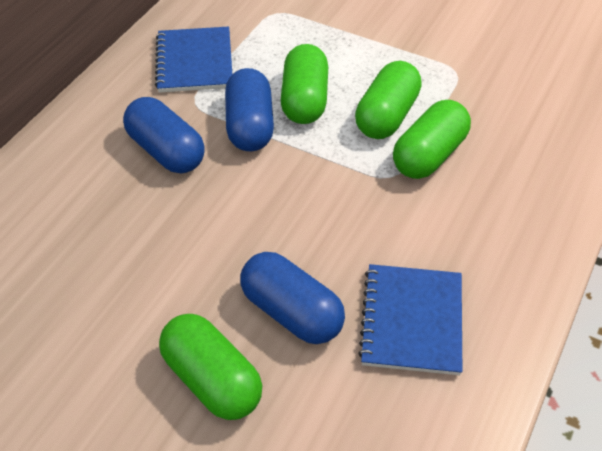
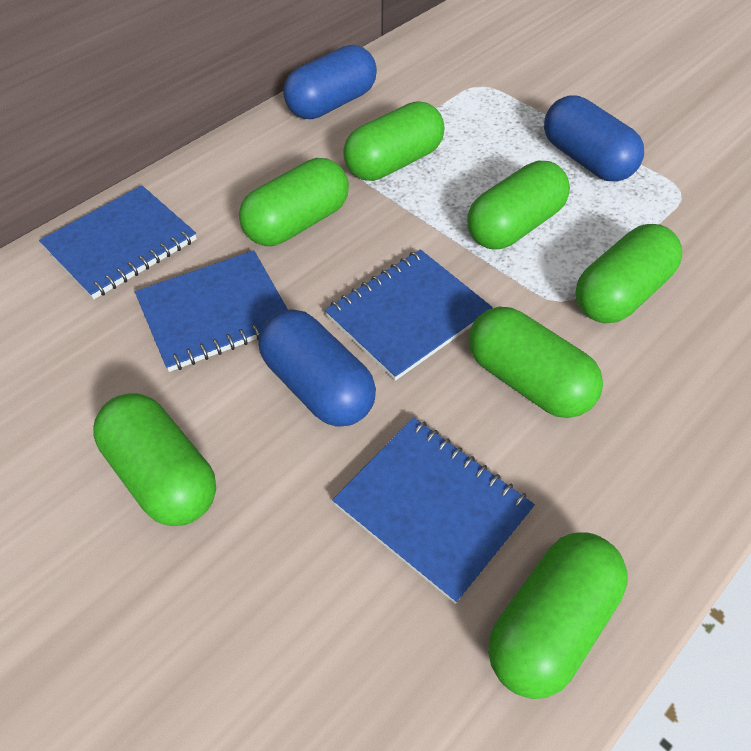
blue notebook: [155,27,232,93] [358,264,462,375] = 2 -> [39,185,197,299] [135,250,288,372] [325,249,493,381] [332,417,535,604] = 4
green capsule: [159,314,262,420] [281,44,328,124] [355,61,422,139] [393,100,471,179] = 4 -> [93,393,216,526] [239,158,349,246] [343,101,444,181] [467,160,570,249] [469,307,603,418] [488,533,627,699] [575,224,682,323] = 7

